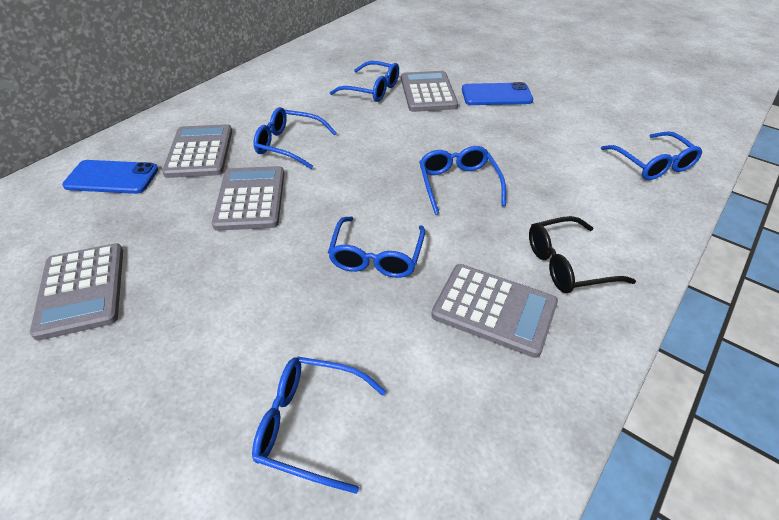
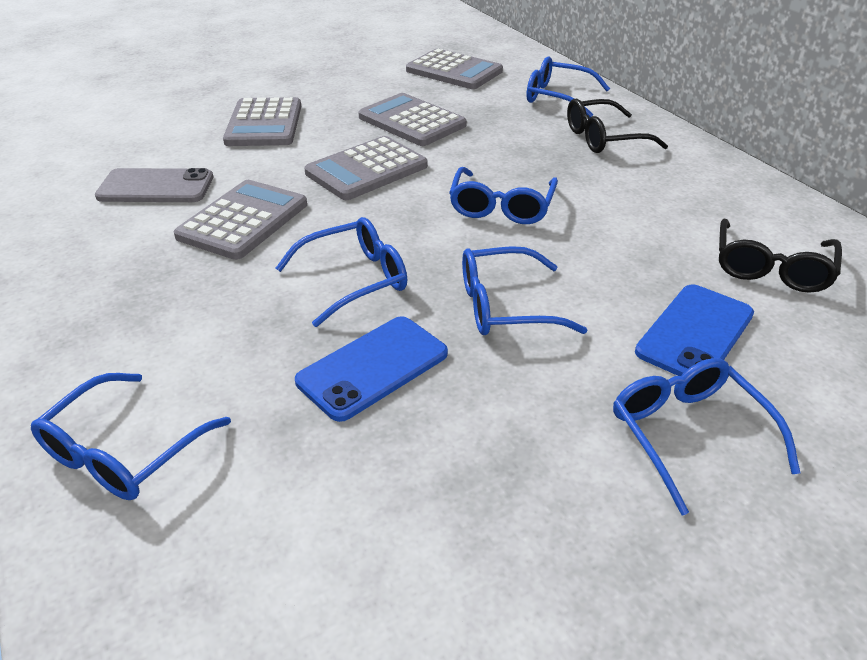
black glasses: [529,216,636,293] = 1 -> [567,99,668,153] [719,219,842,293] = 2
grey phone: none = 0 -> [95,168,214,202] = 1

